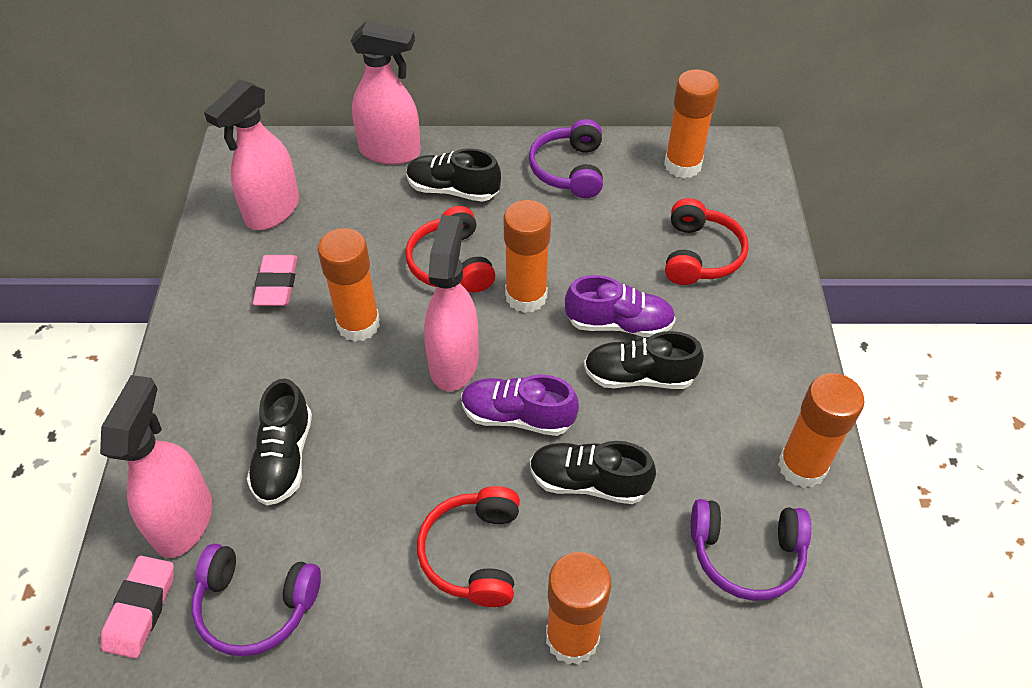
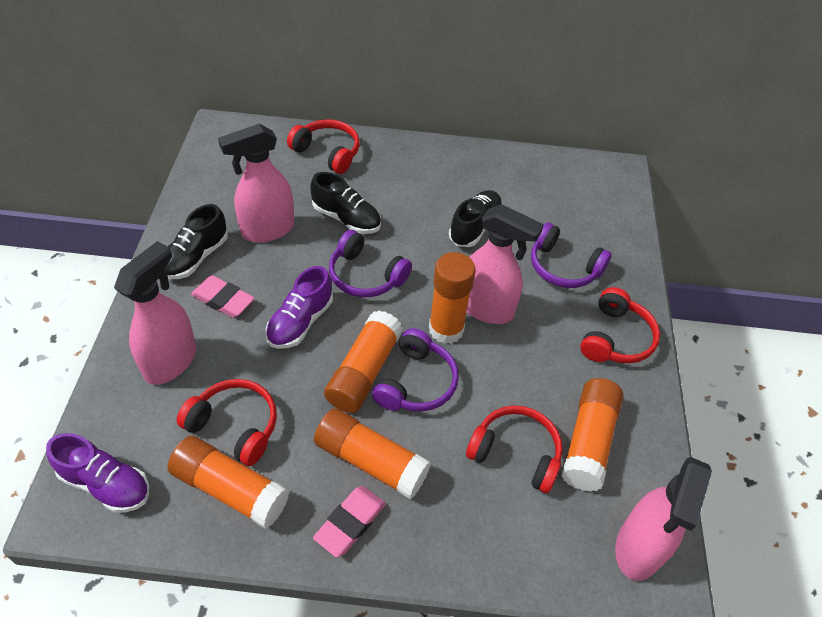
black shoe: [247,378,312,506] [407,148,501,202] [530,441,656,504] [584,331,704,389] = 4 -> [163,204,228,280] [311,172,381,234] [449,190,503,247] = 3
red headphones: [405,206,495,293] [417,486,520,607] [665,198,749,285] = 3 -> [177,379,277,466] [287,119,359,174] [466,405,562,493] [580,287,660,363] = 4

